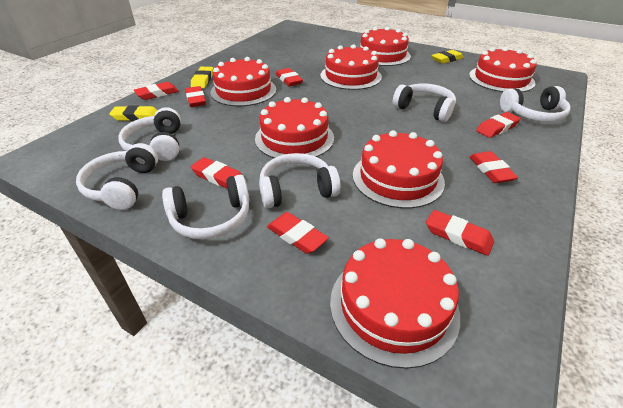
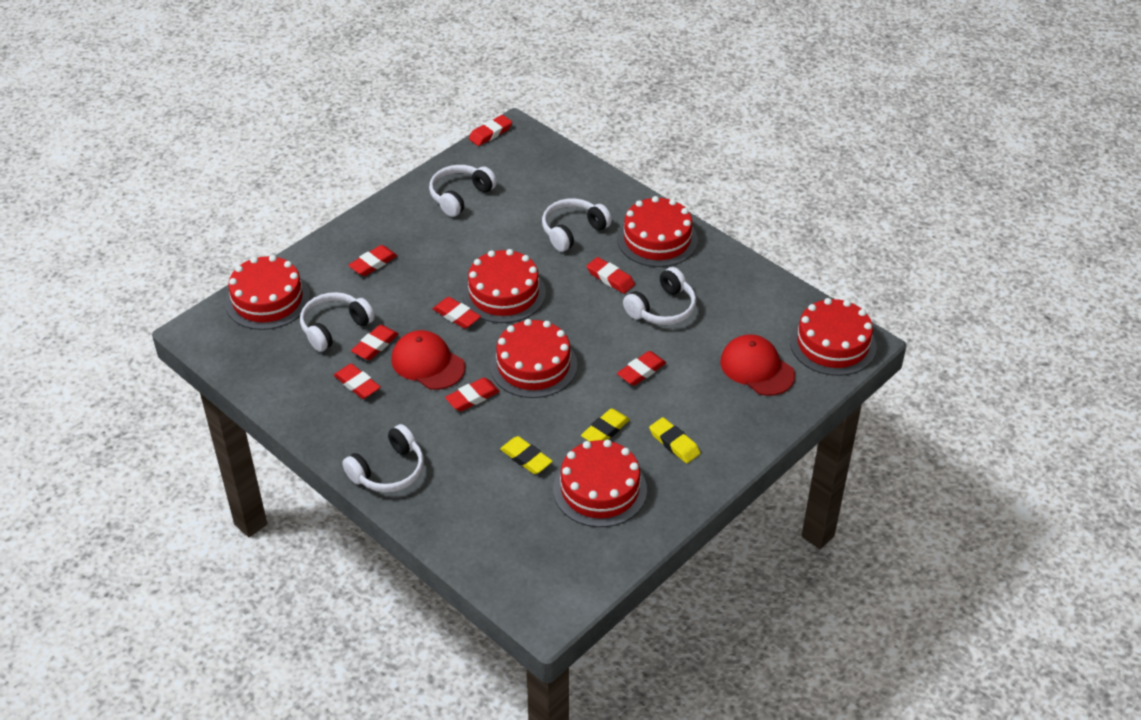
red cake: [210,57,276,106] [255,97,334,158] [320,44,382,90] [330,238,460,369] [353,130,445,208] [360,27,411,66] [469,47,537,92] = 7 -> [225,255,310,330] [462,249,546,323] [490,319,577,398] [553,440,647,527] [617,196,698,267] [790,298,877,376] = 6
red cap: none = 0 -> [391,330,465,390] [720,334,795,396] = 2
white headphones: [76,143,158,210] [118,107,181,161] [162,175,249,240] [259,153,341,208] [393,83,456,122] [500,86,571,122] = 6 -> [300,292,375,352] [342,424,424,493] [429,165,497,217] [542,198,612,252] [623,267,696,325] = 5

